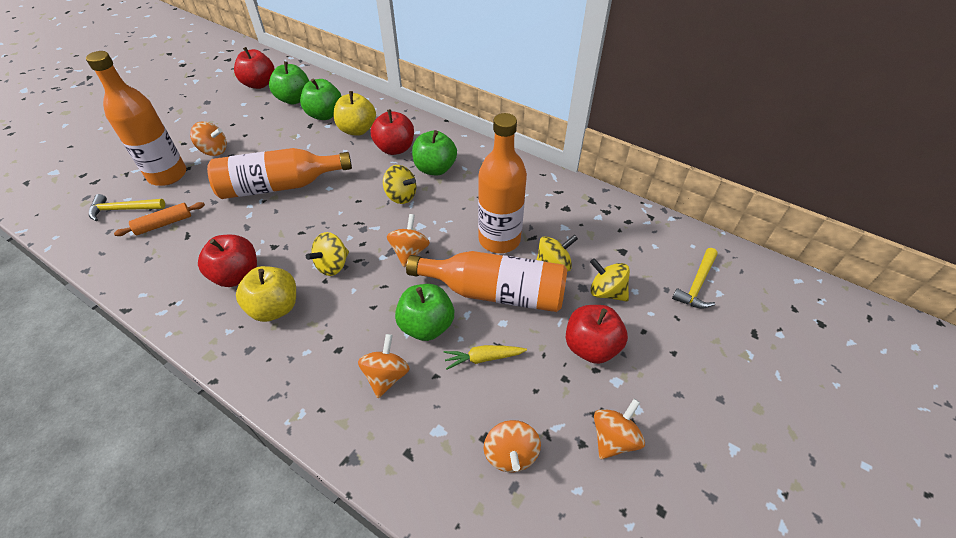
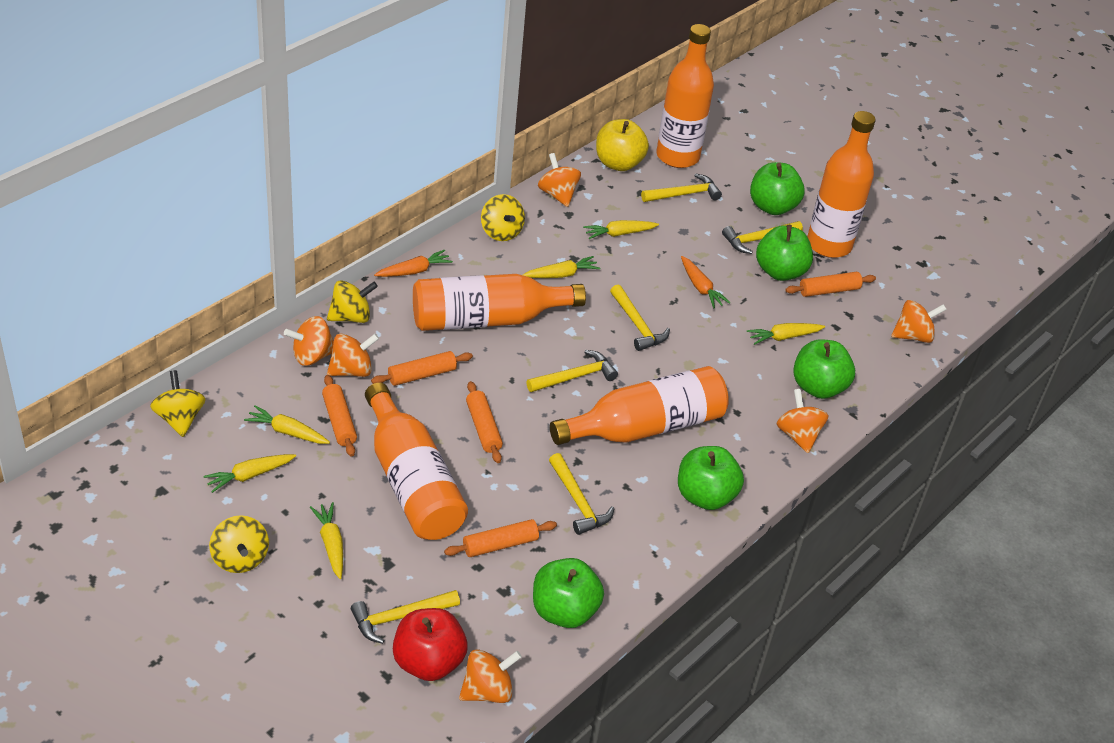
green apple: [269,61,309,104] [300,79,342,120] [395,284,454,341] [412,130,457,176] = 4 -> [533,558,604,628] [678,446,744,510] [750,162,805,215] [756,225,813,281] [793,339,855,399] = 5
orange bottle: [86,51,186,186] [207,148,352,199] [406,251,567,312] [478,113,527,253] = 4 -> [365,383,468,540] [413,274,586,331] [550,366,729,445] [657,24,714,168] [807,111,876,258] = 5
orange carrot: none = 0 -> [374,250,453,277] [681,256,731,308] = 2
orange rolling pin: [114,202,205,236] = 1 -> [322,375,357,457] [371,351,473,386] [444,519,557,557] [466,381,503,463] [785,272,876,297] = 5
orange spinning top: [190,121,227,156] [358,334,410,398] [387,214,430,267] [484,420,541,473] [594,399,645,459] = 5 -> [284,316,334,366] [327,334,379,377] [459,649,522,703] [538,153,581,207] [777,389,829,453] [891,300,947,343] = 6
red apple: [198,235,257,287] [234,47,275,89] [370,109,414,155] [566,305,628,364] = 4 -> [393,608,468,681] = 1
yellow apple: [236,266,296,322] [334,91,376,136] = 2 -> [596,119,649,171] = 1
yellow carrot: [444,345,527,370] = 1 -> [204,454,296,493] [244,405,330,444] [310,502,343,579] [523,256,600,278] [583,220,659,239] [747,323,825,345] = 6
yellow hammer: [89,194,165,221] [672,248,718,309] = 2 -> [351,590,460,644] [526,350,618,392] [549,453,615,535] [610,284,670,351] [641,173,722,202] [722,221,803,254] = 6

